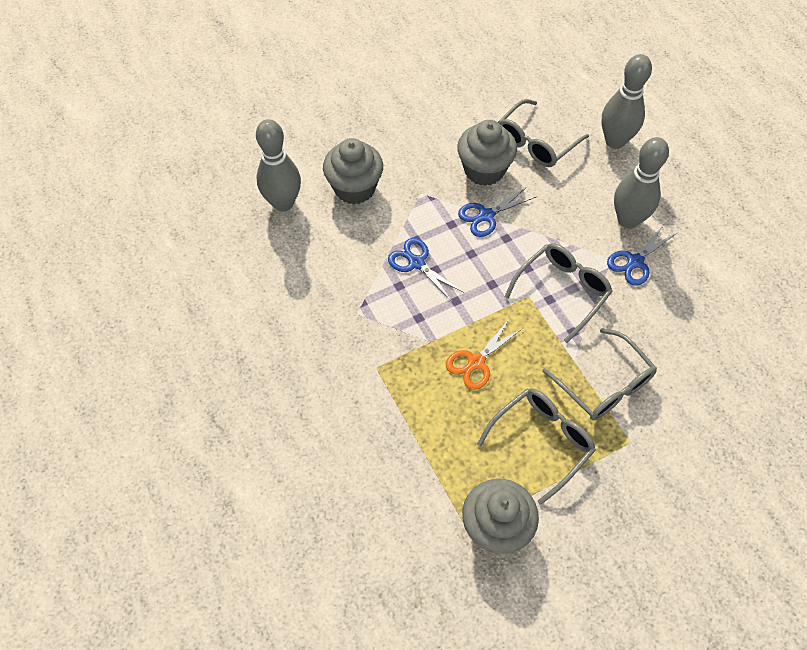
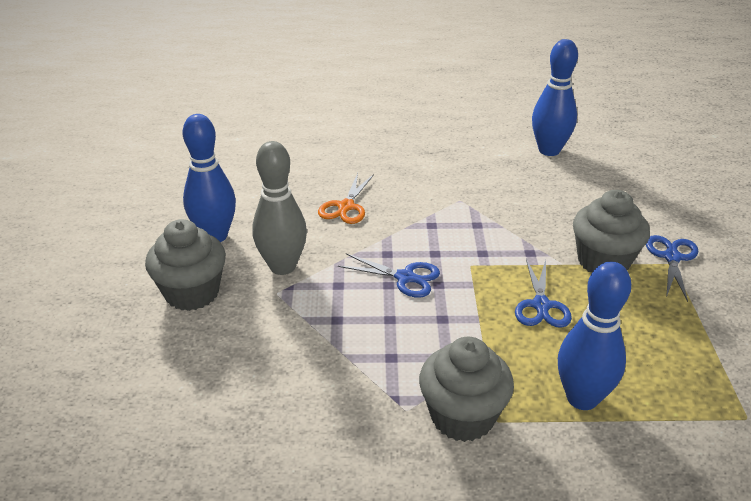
blue bowling pin: none = 0 -> [183,114,236,242] [532,39,578,156] [558,262,631,410] = 3
grey bowling pin: [256,119,301,212] [602,54,652,149] [614,137,669,229] = 3 -> [252,141,307,275] = 1
grey glasses: [477,388,596,505] [498,99,589,167] [504,243,613,343] [542,328,657,420] = 4 -> none = 0

